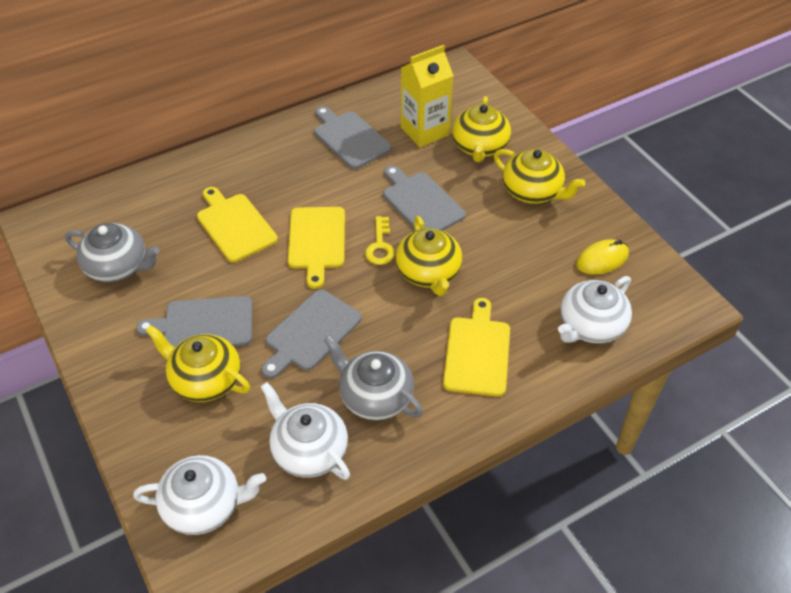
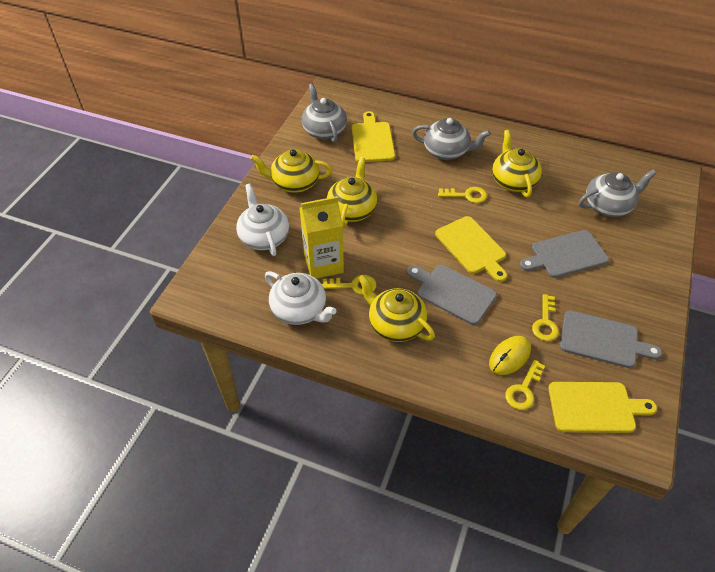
grey cutting board: [136,296,252,347] [261,289,362,379] [314,106,392,169] [383,166,466,231] = 4 -> [407,265,497,325] [520,230,609,278] [560,310,662,368] = 3
grey teapot: [65,223,160,282] [324,335,423,421] = 2 -> [302,83,347,142] [412,118,490,160] [579,170,656,217] = 3
white teapot: [133,455,266,535] [261,382,350,480] [558,276,632,343] = 3 -> [236,184,289,256] [265,271,337,325] = 2
yellow key: [365,216,395,265] = 1 -> [322,275,377,295] [438,187,487,203] [505,360,545,410] [532,294,559,341] = 4

